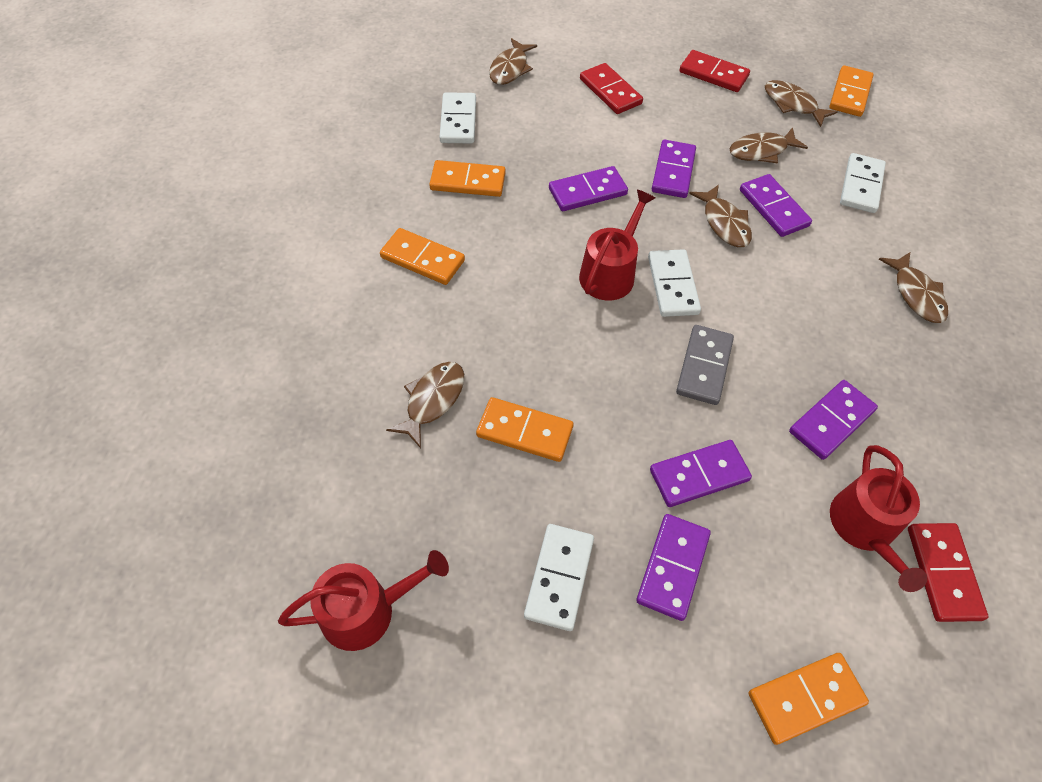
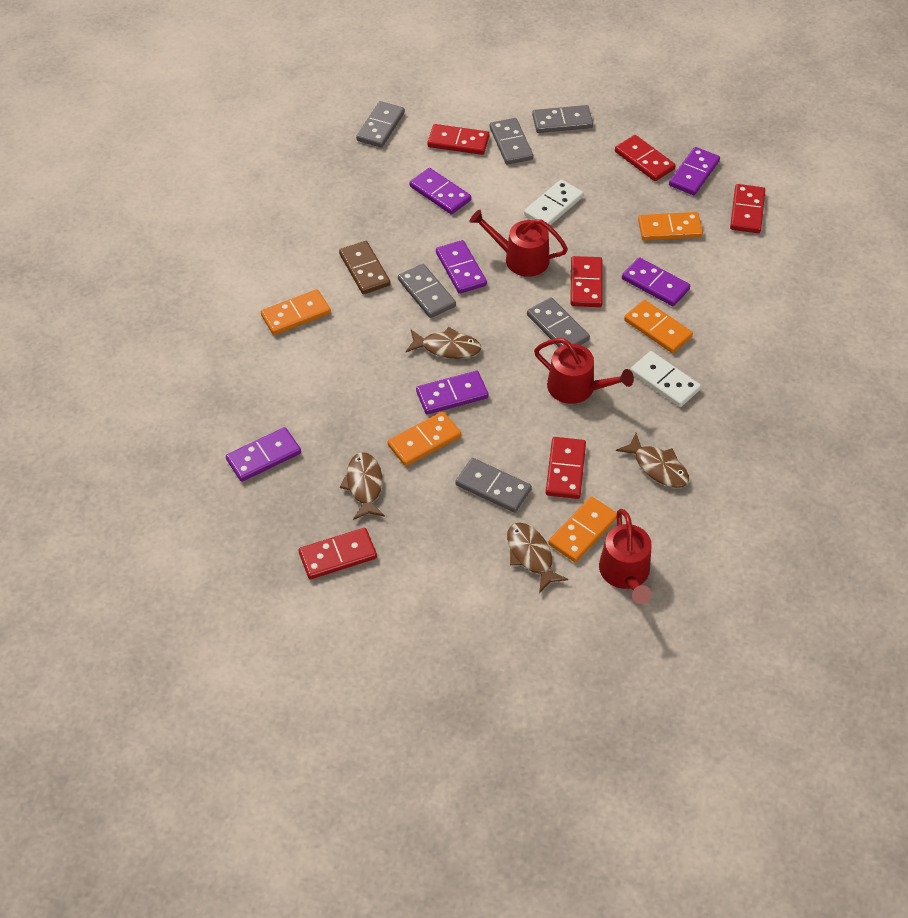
brown domino: none = 0 -> [339,241,391,294] = 1
brown fish: [386,362,464,448] [489,38,537,85] [689,185,752,247] [730,127,808,163] [765,80,838,127] [879,252,948,323] = 6 -> [340,452,385,520] [406,327,482,359] [507,522,568,593] [616,433,689,488] = 4
grey domino: [676,325,734,405] = 1 -> [356,101,405,148] [398,264,456,318] [455,458,532,513] [490,118,533,165] [527,297,590,347] [532,105,593,133] = 6
red domino: [580,63,643,114] [679,50,750,92] [908,523,988,622] = 3 -> [299,528,377,579] [427,124,489,155] [546,437,586,499] [570,256,603,307] [615,135,676,181] [730,184,765,233] = 6
white domino: [440,92,476,144] [524,524,594,631] [648,249,701,317] [840,153,886,213] = 4 -> [524,179,584,225] [630,351,701,407] = 2

